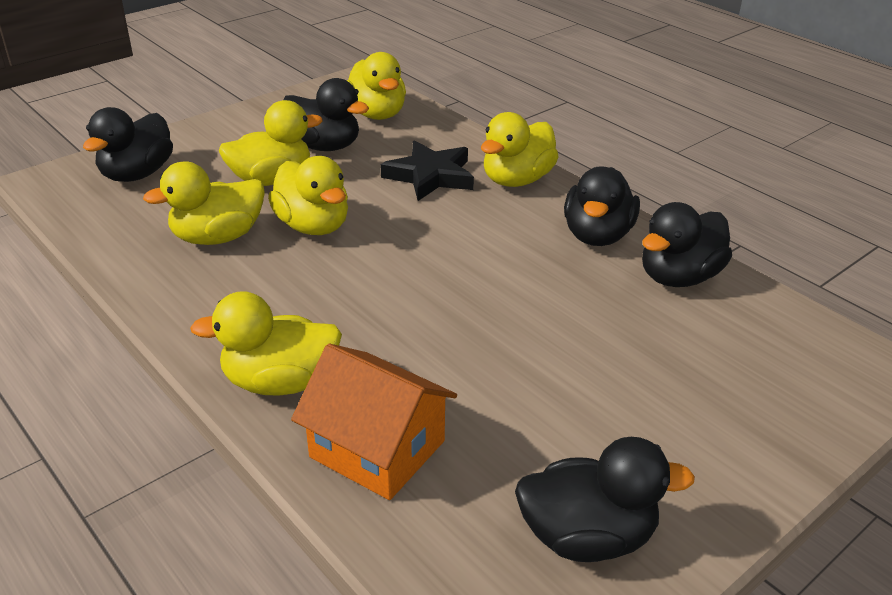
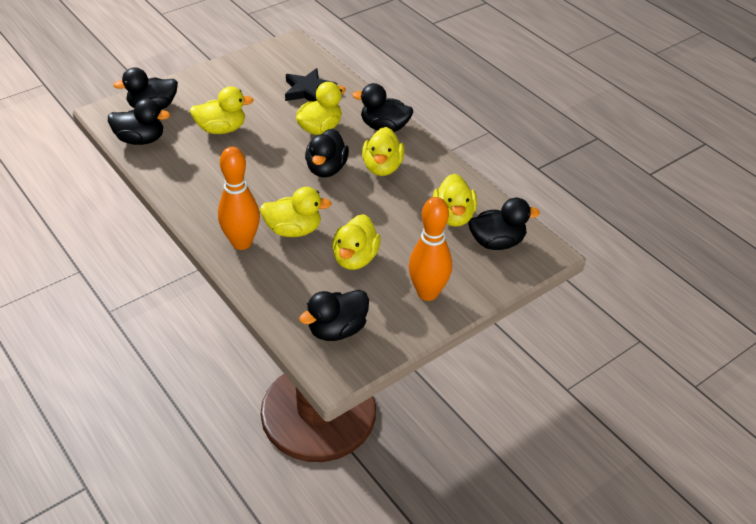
black duck: [83,107,173,182] [283,78,369,151] [515,437,695,562] [564,166,640,246] [642,202,732,287] = 5 -> [108,99,170,145] [113,67,178,110] [299,290,369,341] [305,128,349,177] [352,83,413,132] [468,198,540,250] = 6
orange bowling pin: none = 0 -> [218,147,260,250] [409,197,452,301] = 2
orange house: [291,344,457,500] = 1 -> none = 0

